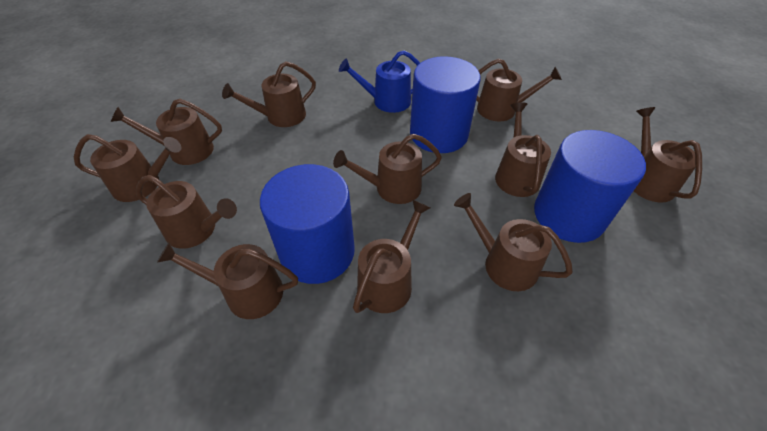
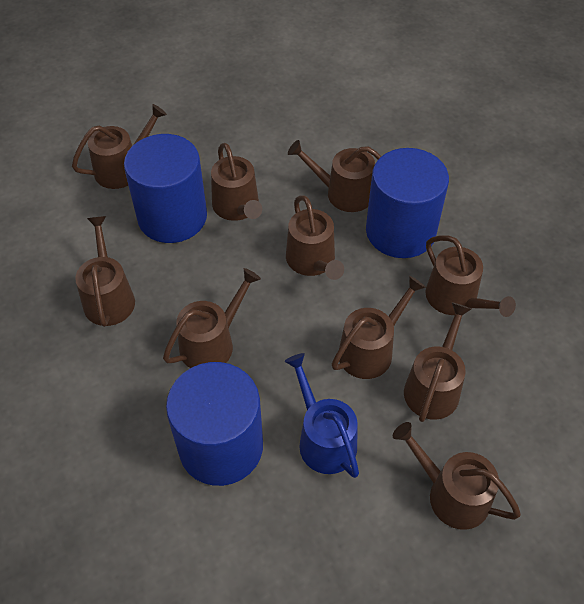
brown watering can: [74,134,181,202] [111,99,222,165] [136,175,237,249] [157,243,298,319] [222,61,316,127] [333,134,442,204] [353,200,431,313] [454,193,573,291] [476,59,562,121] [495,102,551,197] [634,107,702,202] = 11 -> [72,104,167,189] [75,216,135,327] [163,268,261,368] [211,143,262,221] [286,195,344,280] [288,140,382,212] [332,276,426,379] [393,422,521,530] [404,302,471,422] [426,235,516,317] = 10

